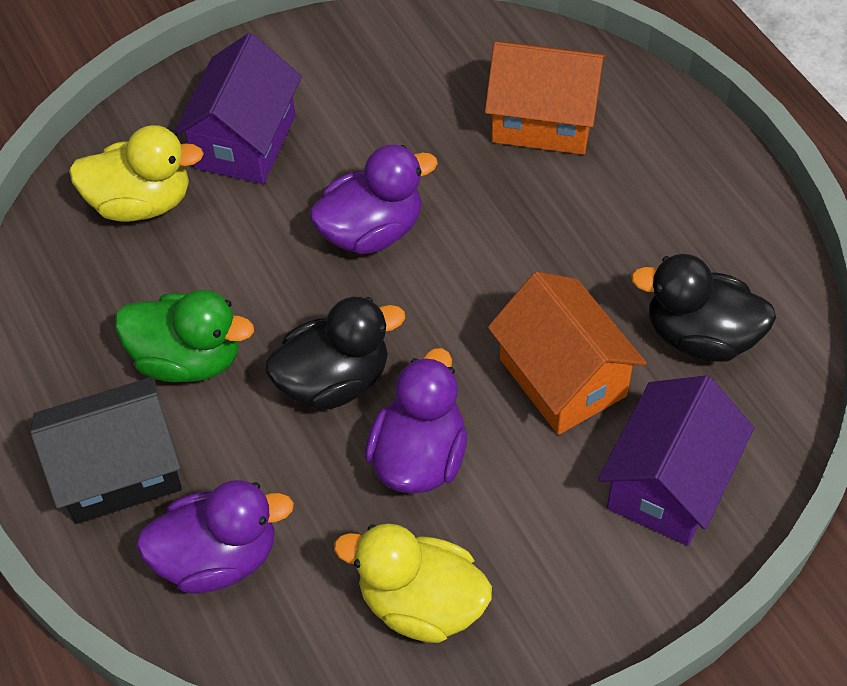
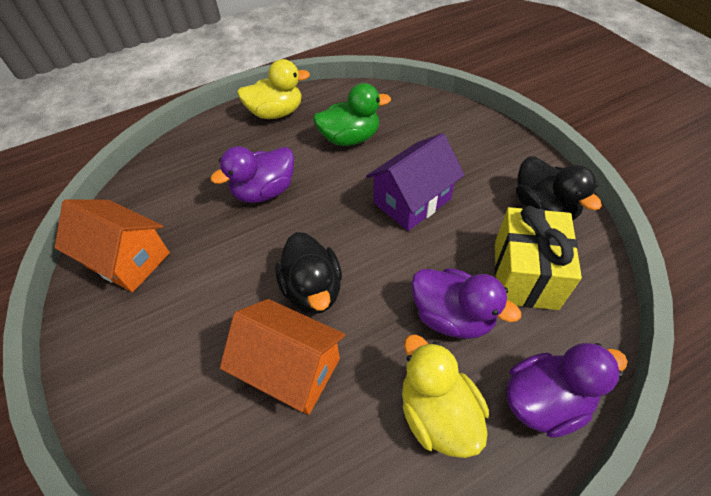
black house: [30,377,182,524] = 1 -> none = 0
purple house: [175,33,302,184] [598,375,754,546] = 2 -> [366,133,464,231] = 1
yellow gift: none = 0 -> [495,206,582,310] = 1

